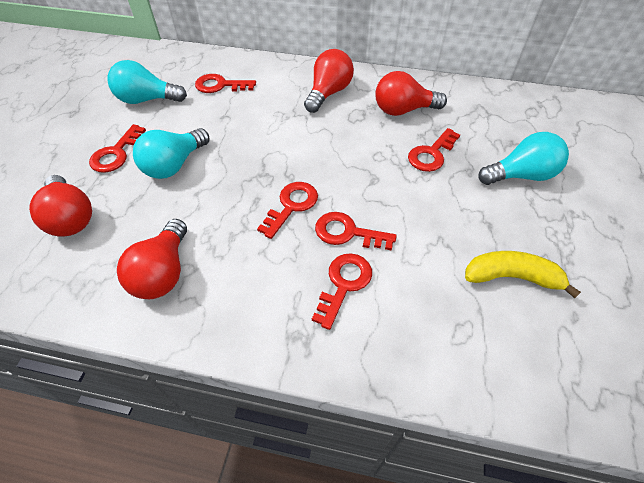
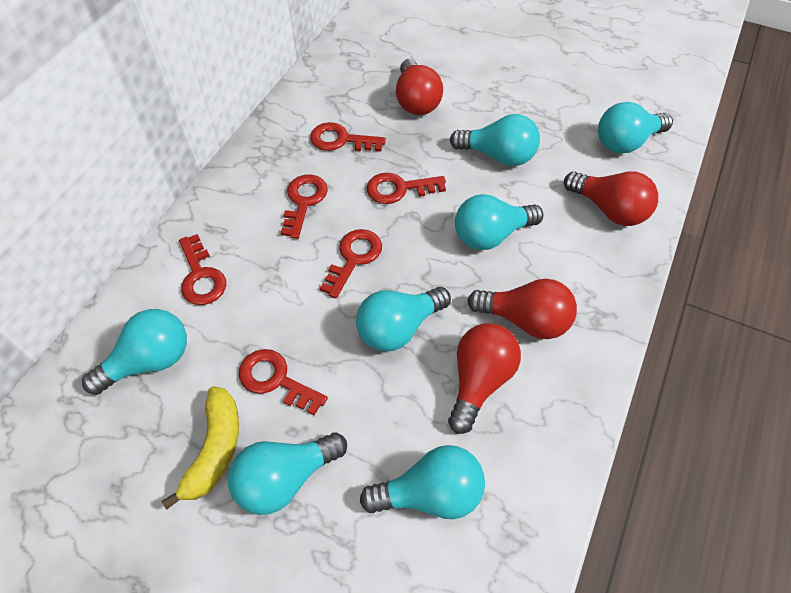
turquoise light bulb: [107,60,187,104] [133,128,210,179] [478,132,569,185] = 3 -> [82,309,187,395] [228,432,347,515] [356,287,451,352] [360,445,485,519] [450,114,540,166] [455,194,543,250] [598,102,673,154] = 7

